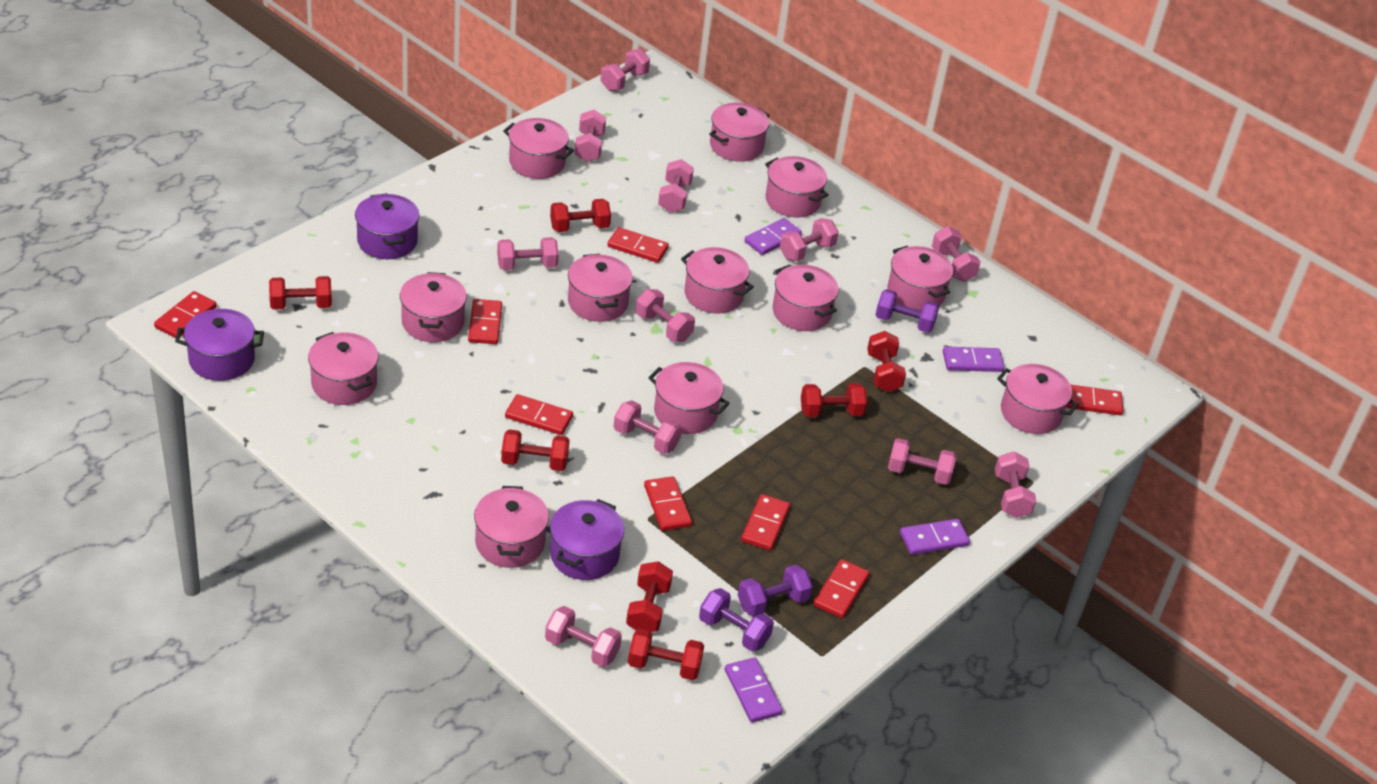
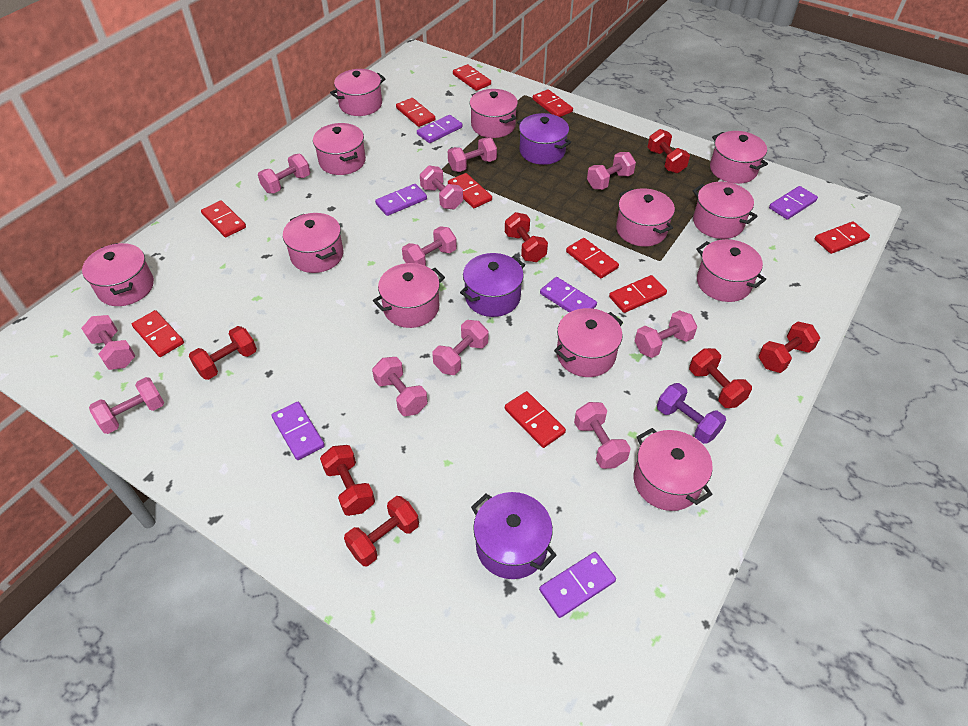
purple domino: [725,657,783,723] [744,218,802,255] [900,519,970,555] [943,346,1004,372] = 4 -> [272,402,325,460] [375,184,427,216] [417,115,462,143] [539,552,616,618] [540,277,597,313] [769,186,818,220] = 6
purple dumbbell: [699,588,774,652] [738,565,813,617] [875,289,939,333] = 3 -> [657,383,726,444] = 1
red domino: [154,291,217,338] [468,299,502,344] [505,394,573,435] [608,227,669,263] [644,476,692,531] [741,494,790,550] [814,559,869,618] [1066,384,1124,415] = 8 -> [132,310,184,357] [201,200,246,238] [396,98,435,127] [448,173,492,208] [453,64,491,91] [505,391,566,448] [533,89,573,117] [566,238,619,278] [609,275,667,313] [815,221,870,254] = 10

